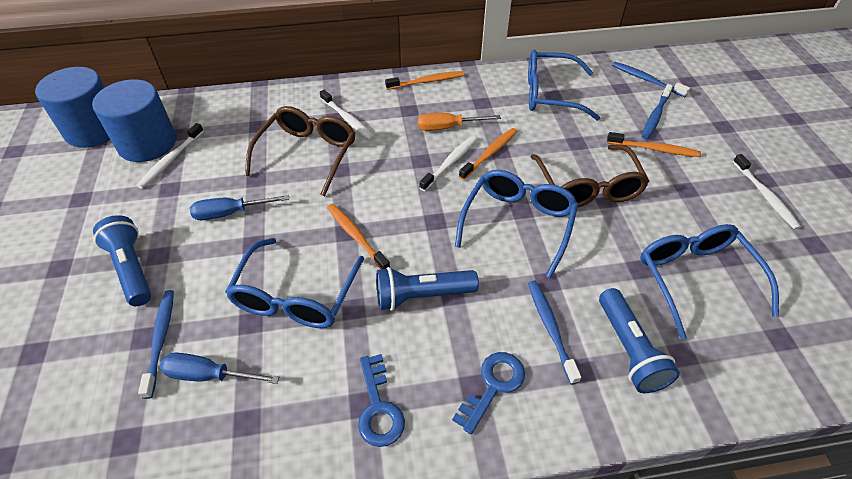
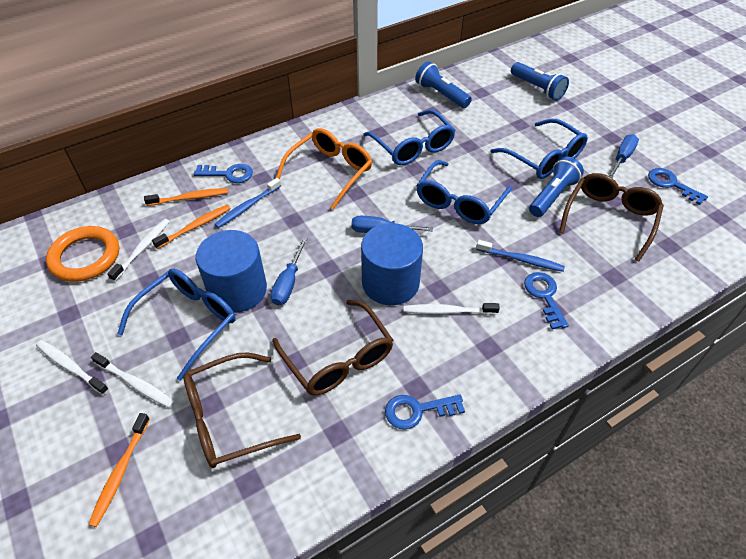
blue key: [358,354,405,447] [452,352,525,434] = 2 -> [194,164,253,183] [385,394,465,429] [524,272,569,330] [648,168,708,205] = 4
blue screwdriver: [160,353,279,384] [190,195,289,220] = 2 -> [271,237,308,305] [352,216,433,233] [608,134,639,178] = 3
blue toothbrush: [138,290,174,399] [528,281,581,384] [612,62,690,97] [642,84,673,139] = 4 -> [214,178,281,228] [476,240,565,272] = 2
brown glasses: [245,106,356,197] [531,145,649,207] = 2 -> [183,352,301,468] [272,300,393,396] [559,173,664,261] = 3
orange glasses: none = 0 -> [276,128,372,209] = 1
orange ring: none = 0 -> [46,226,119,282] = 1
orange screwdriver: [418,113,501,131] = 1 -> none = 0
orange toothbrush: [327,204,390,269] [385,71,464,90] [459,128,517,180] [607,132,701,157] = 4 -> [88,413,150,527] [144,188,228,206] [152,204,231,249] = 3

